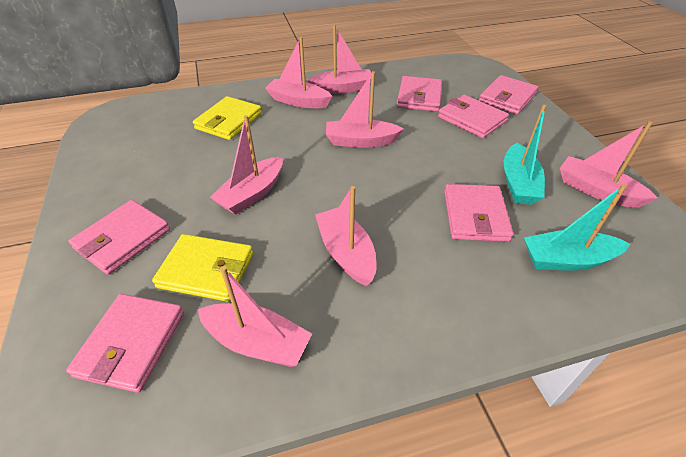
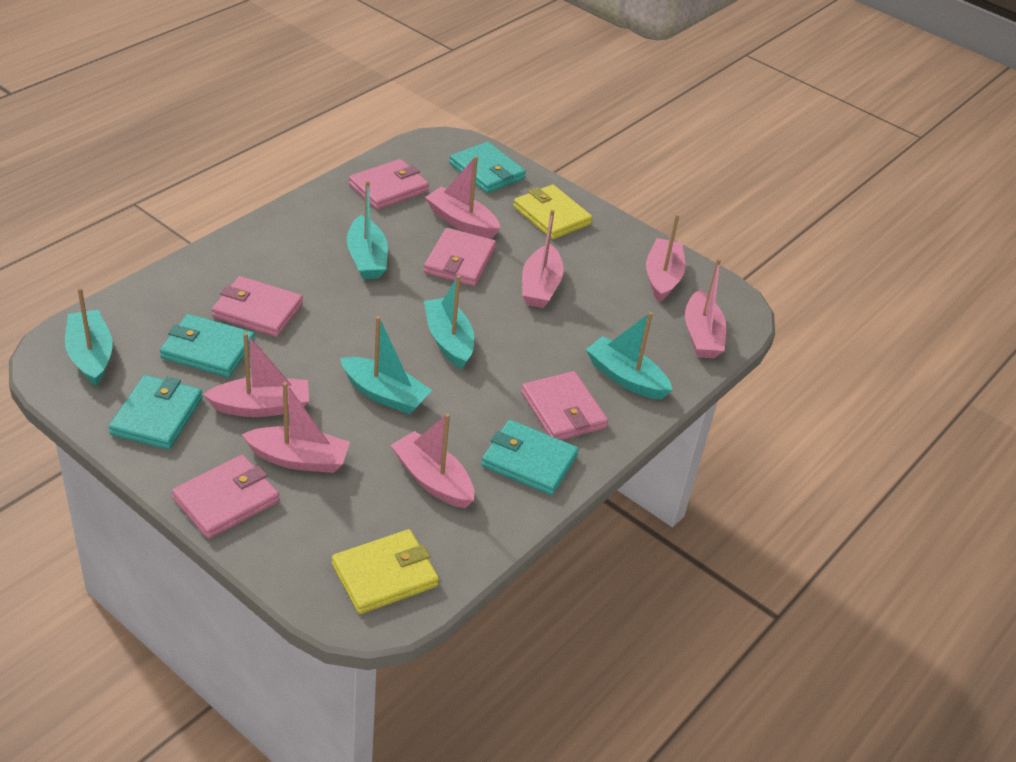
pink wallet: [66,294,184,393] [68,200,170,275] [397,76,442,112] [438,95,509,138] [444,184,514,242] [479,75,538,114] = 6 -> [172,455,280,539] [212,276,303,337] [349,159,429,210] [424,228,496,286] [521,371,608,440] = 5
turquoise boat: [504,105,546,205] [524,184,630,271] = 2 -> [65,288,112,386] [340,316,432,415] [347,180,388,279] [424,275,474,369] [586,312,672,400] = 5
turquoise wallet: none = 0 -> [109,375,203,450] [160,314,255,377] [450,142,526,193] [481,420,579,495] = 4

